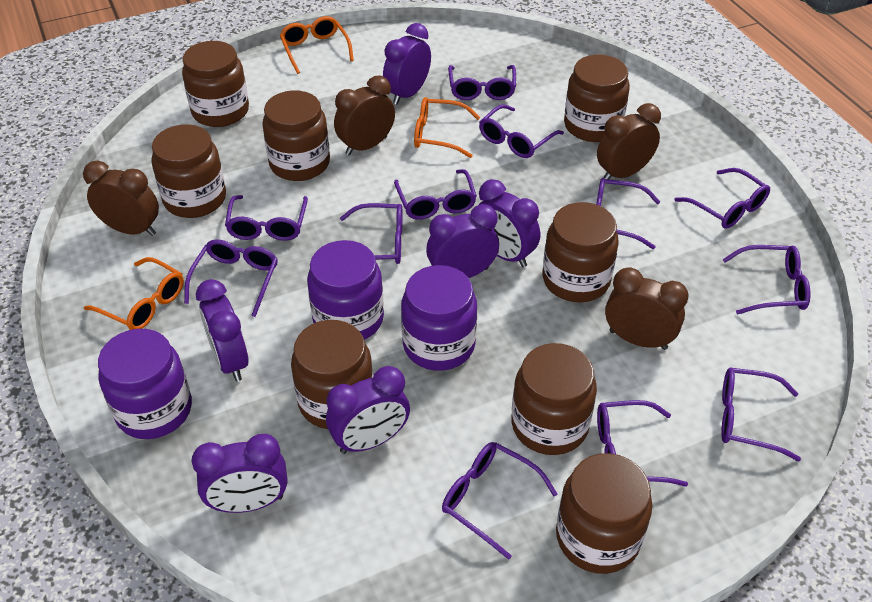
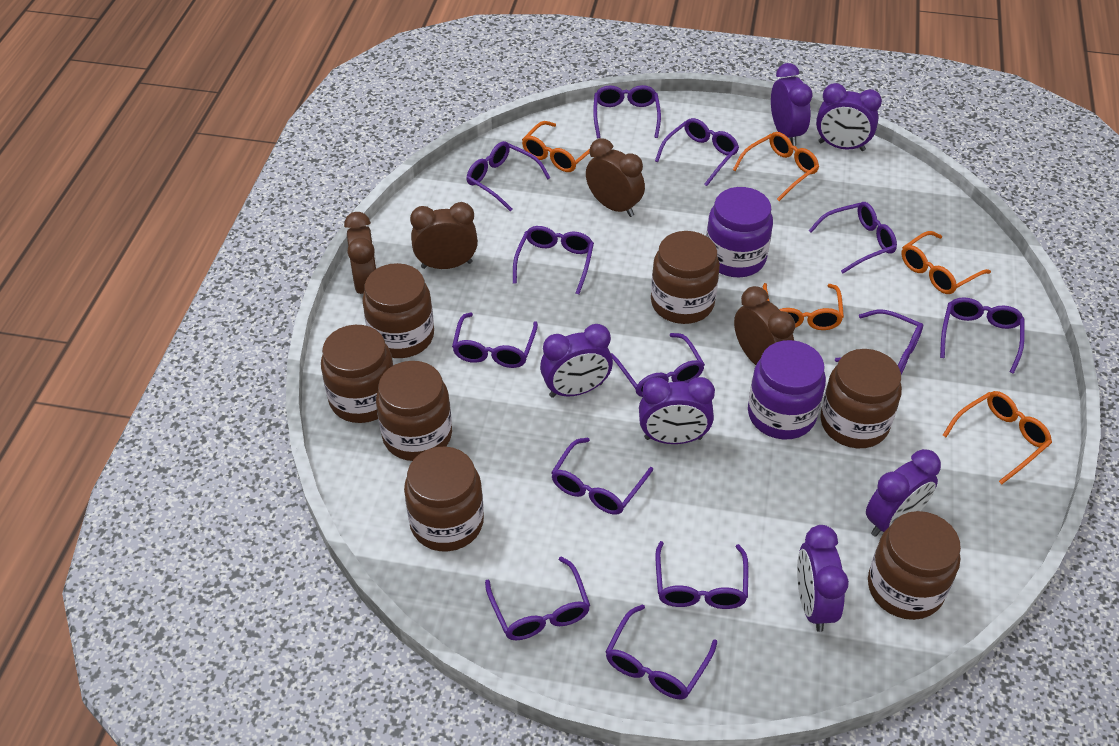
brown jar: [151,124,226,218] [182,41,249,127] [262,90,330,181] [291,320,373,429] [511,343,597,455] [543,202,619,302] [556,453,652,574] [564,55,630,142] = 8 -> [321,325,394,423] [362,263,434,358] [376,361,452,461] [404,446,484,551] [651,231,720,324] [820,349,902,448] [868,511,961,620] = 7
orange glasses: [84,257,184,330] [280,16,354,74] [414,97,480,158] = 3 -> [522,121,590,172] [733,132,819,201] [763,283,844,330] [901,231,991,294] [943,391,1052,484] = 5
purple glasses: [184,239,278,317] [225,195,308,241] [340,203,403,264] [394,169,477,220] [442,442,557,560] [448,65,516,100] [479,104,564,158] [596,178,660,249] [597,400,688,487] [675,168,770,229] [721,367,801,461] [723,245,811,315] = 12 -> [452,312,538,368] [467,141,550,212] [485,557,590,640] [513,226,594,295] [551,437,653,515] [593,85,661,138] [606,604,717,699] [611,333,705,397] [655,118,739,186] [655,541,748,609] [809,202,897,273] [835,310,923,375] [940,297,1025,374] = 13
purple jar: [98,329,192,439] [307,240,384,340] [401,265,477,371] = 3 -> [706,187,773,277] [748,340,826,439] = 2

